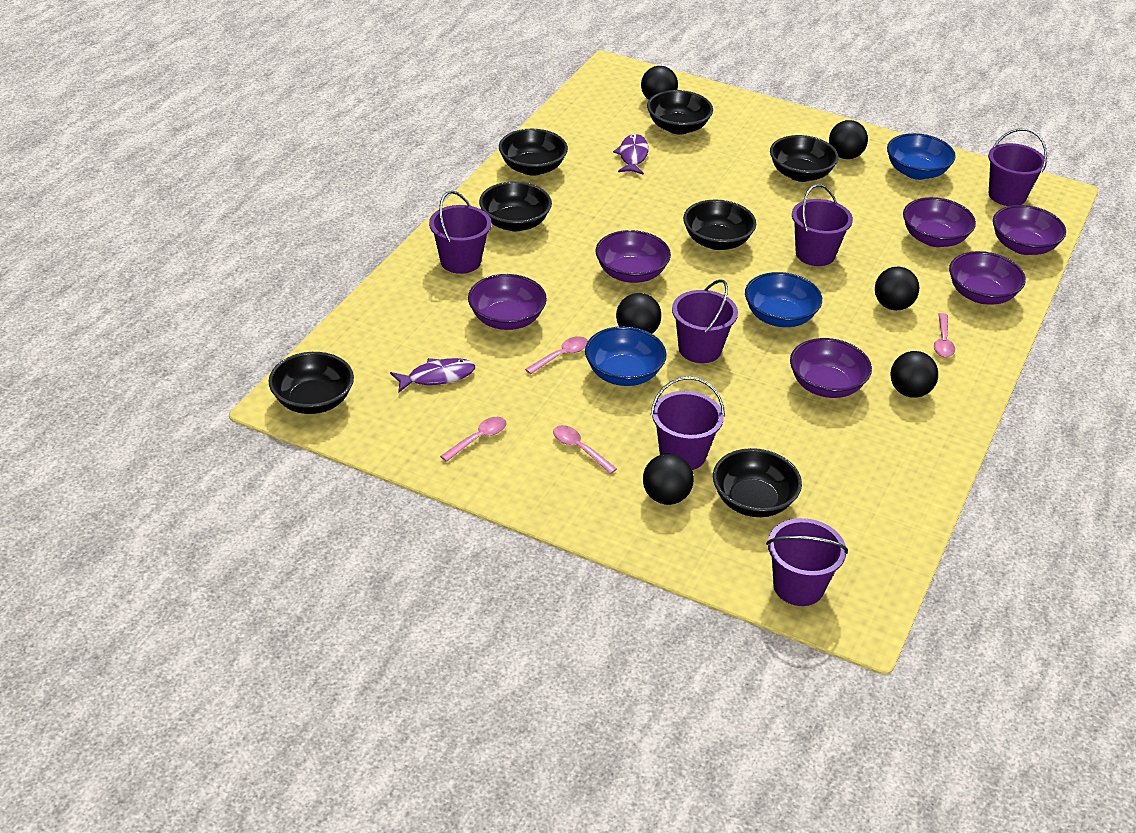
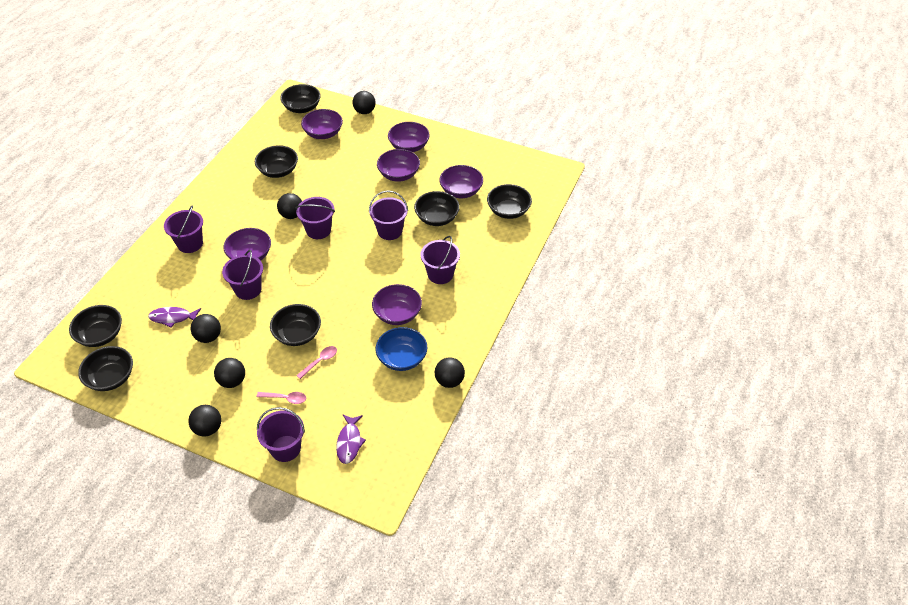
blue bowl: [585,326,667,386] [745,272,822,327] [887,133,956,180] = 3 -> [376,327,427,371] = 1
pink spoon: [440,417,507,462] [525,336,588,374] [553,425,617,474] [934,313,955,357] = 4 -> [256,392,306,404] [296,346,337,379] = 2

